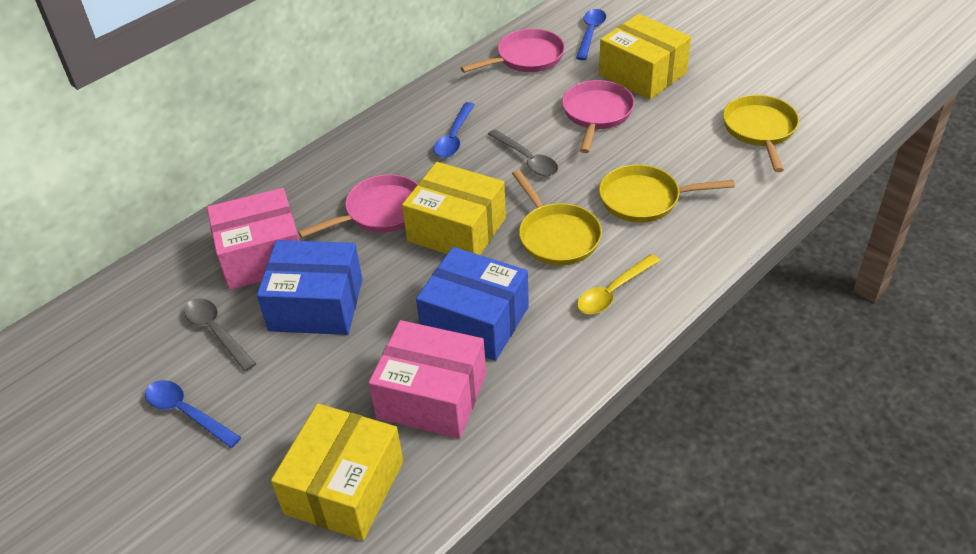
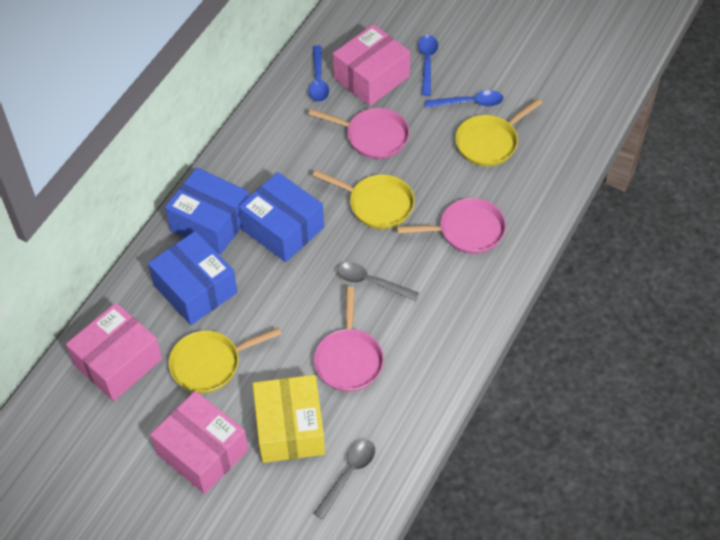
blue box: [257,240,363,335] [416,247,529,361] = 2 -> [148,231,237,325] [165,167,249,254] [238,172,324,262] = 3
pink box: [207,188,299,290] [369,320,486,439] = 2 -> [66,303,162,401] [150,391,249,494] [333,24,411,106] = 3
yellow box: [271,403,404,540] [402,162,506,255] [599,14,691,100] = 3 -> [253,375,325,463] = 1
yellow spoon: [577,254,660,314] = 1 -> none = 0

